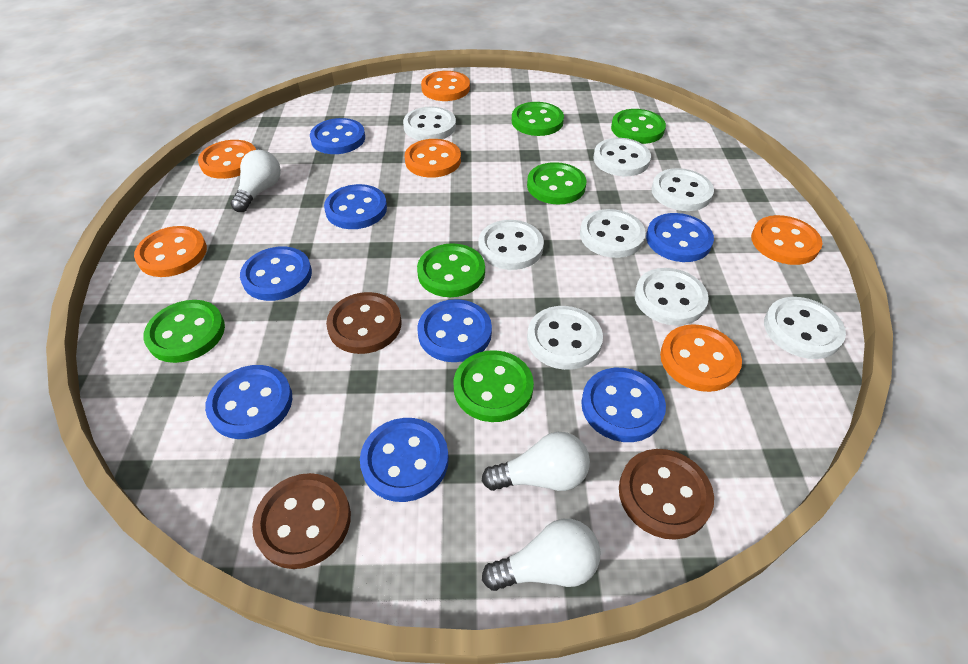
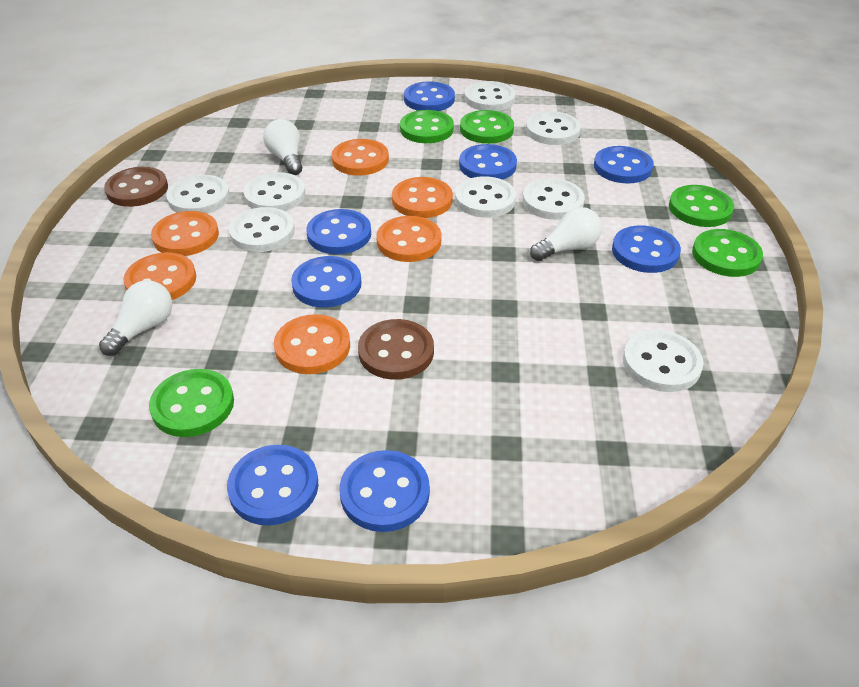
brown button: [252,473,351,569] [326,292,402,354] [619,449,714,540] = 3 -> [104,167,168,207] [358,319,434,380] = 2
green button: [143,300,225,363] [417,243,485,297] [454,350,534,422] [512,102,564,136] [527,162,586,204] [611,109,666,144] = 6 -> [149,369,234,437] [400,110,454,143] [460,110,514,144] [669,185,734,227] [692,229,763,277] = 5

